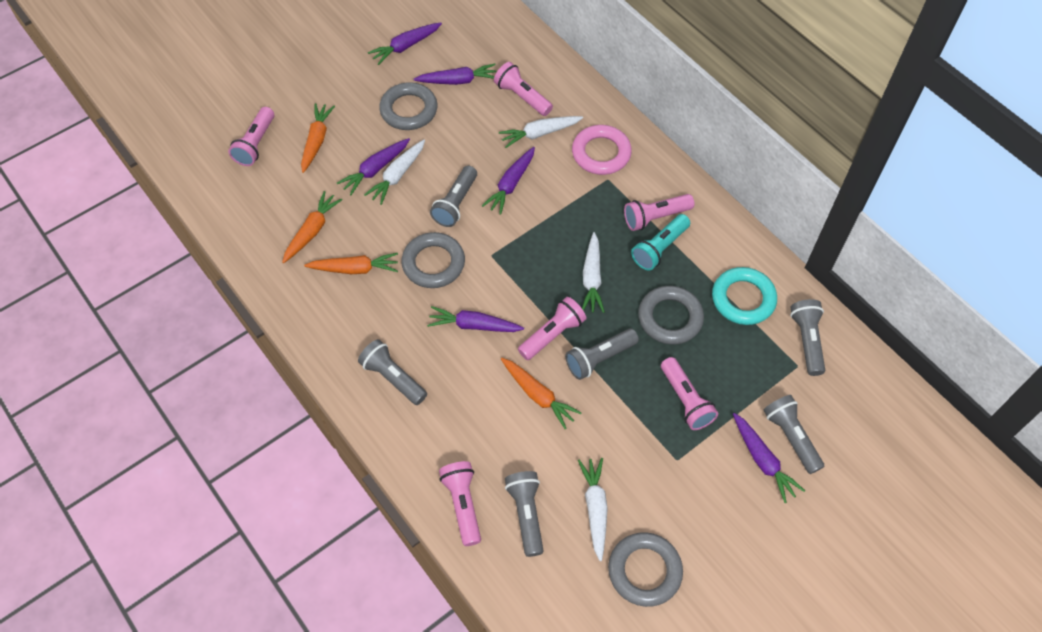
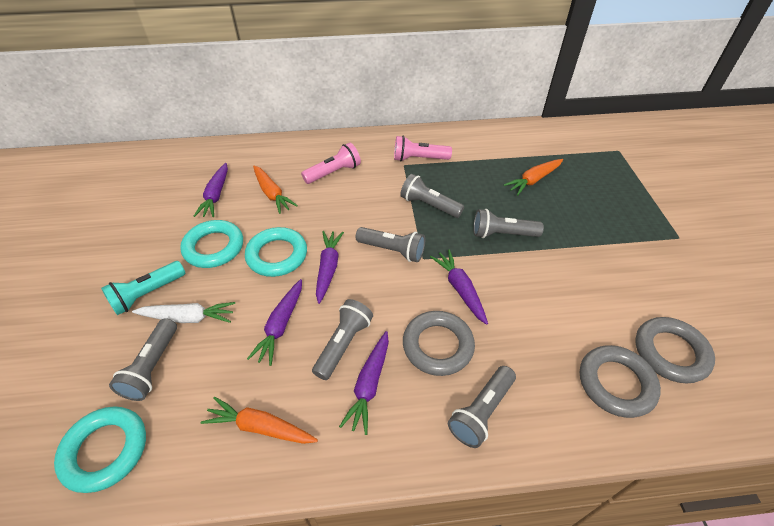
grey ring: [379,82,437,130] [402,232,465,288] [608,532,683,607] [638,286,704,345] = 4 -> [403,311,475,376] [580,345,661,418] [635,317,715,383] = 3
orange carrot: [282,191,343,263] [301,103,335,173] [304,253,398,274] [501,358,582,429] = 4 -> [201,397,318,444] [253,166,298,214] [504,159,563,195] = 3
pink flashlight: [228,107,274,166] [439,461,481,546] [494,62,553,116] [518,297,586,360] [624,194,694,231] [661,357,718,430] = 6 -> [301,143,361,184] [394,136,452,161] = 2
pink ring: [572,125,632,175] = 1 -> none = 0
purple carrot: [337,138,410,195] [368,22,442,65] [414,64,497,85] [427,306,524,332] [482,147,535,215] [733,413,805,503] = 6 -> [194,163,228,217] [247,279,302,366] [316,231,344,304] [339,331,389,435] [430,249,488,325] = 5
turquoise ring: [712,267,777,325] = 1 -> [54,406,146,493] [180,220,243,268] [245,227,307,277] = 3
white carrot: [364,140,425,205] [499,116,583,148] [578,458,608,561] [582,232,605,313] = 4 -> [132,302,235,323] = 1

